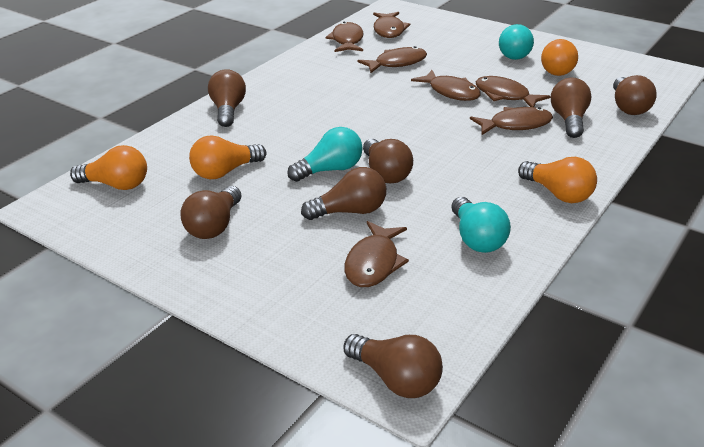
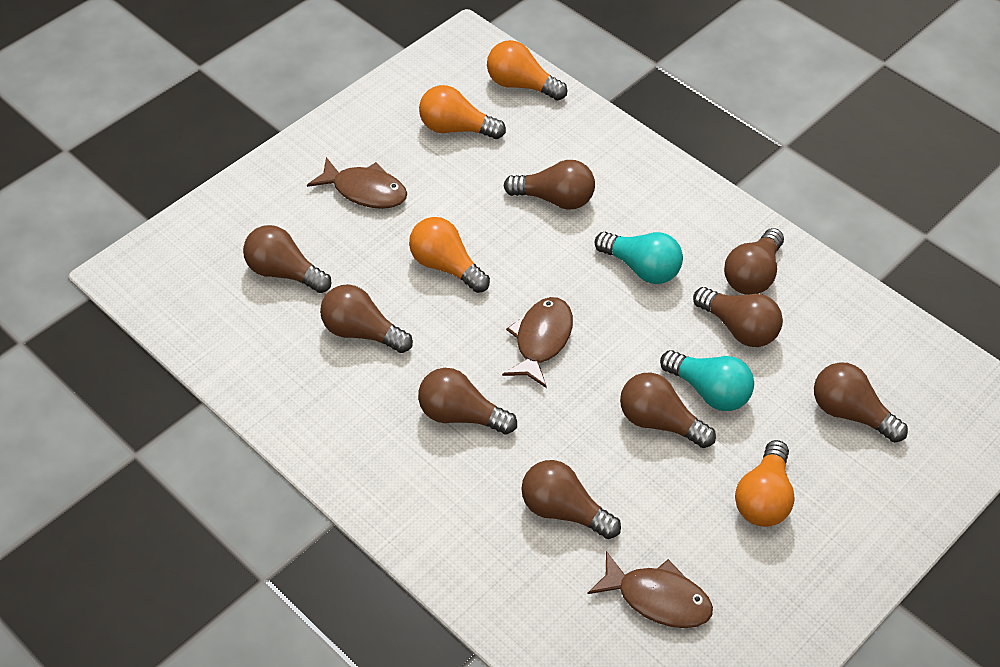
brown fish: [325,22,363,52] [344,221,409,287] [357,46,427,73] [373,12,410,38] [411,70,481,101] [470,107,553,135] [476,76,550,107] = 7 -> [307,157,407,209] [502,297,573,388] [587,551,713,628] = 3
brown light bulb: [180,186,242,239] [208,69,246,127] [301,167,386,220] [343,334,443,398] [363,139,413,183] [551,77,591,138] [613,75,656,115] = 7 -> [243,225,332,293] [320,284,413,353] [418,368,517,434] [503,160,595,210] [521,460,621,539] [620,373,716,448] [693,287,783,347] [724,228,784,295] [814,362,908,443] = 9
turquoise light bulb: [287,127,363,182] [452,197,511,253] [499,24,534,60] = 3 -> [595,232,683,284] [660,350,754,411] = 2

